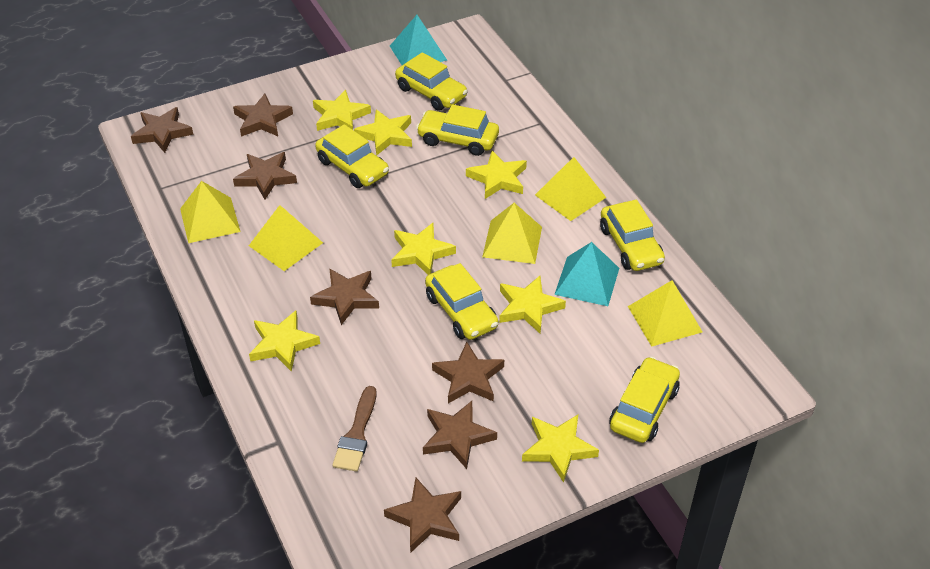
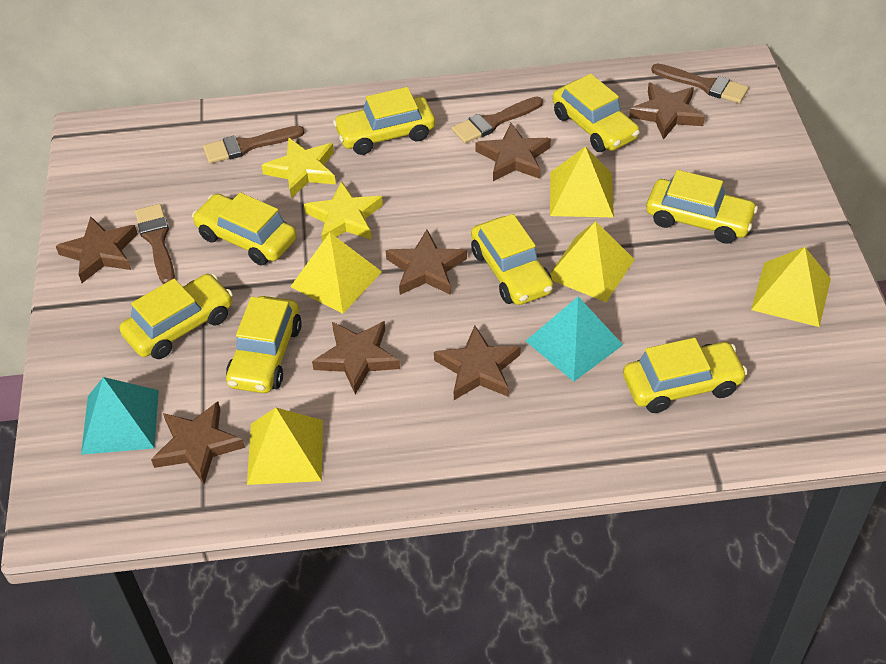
brown brush: [332,386,376,471] = 1 -> [135,204,175,284] [203,126,305,164] [452,96,543,143] [651,64,749,103] = 4
yellow car: [315,124,389,188] [395,52,468,111] [416,105,499,156] [425,263,498,340] [600,199,665,271] [609,357,680,443] = 6 -> [119,274,233,359] [192,192,297,265] [226,296,302,393] [333,87,435,155] [471,214,553,305] [553,74,640,152] [623,338,748,413] [646,170,758,244] = 8
yellow star: [249,311,320,372] [313,90,371,131] [354,110,412,156] [391,223,456,275] [466,151,527,199] [499,276,566,333] [522,415,599,483] = 7 -> [261,137,336,198] [304,181,383,242] = 2

